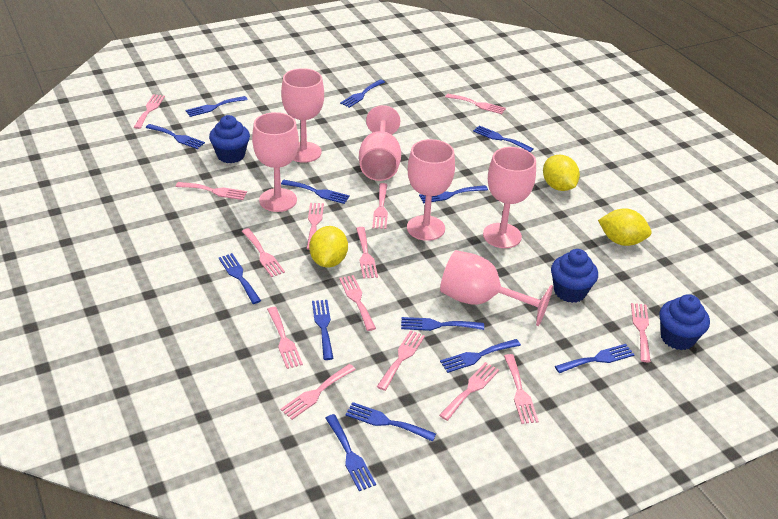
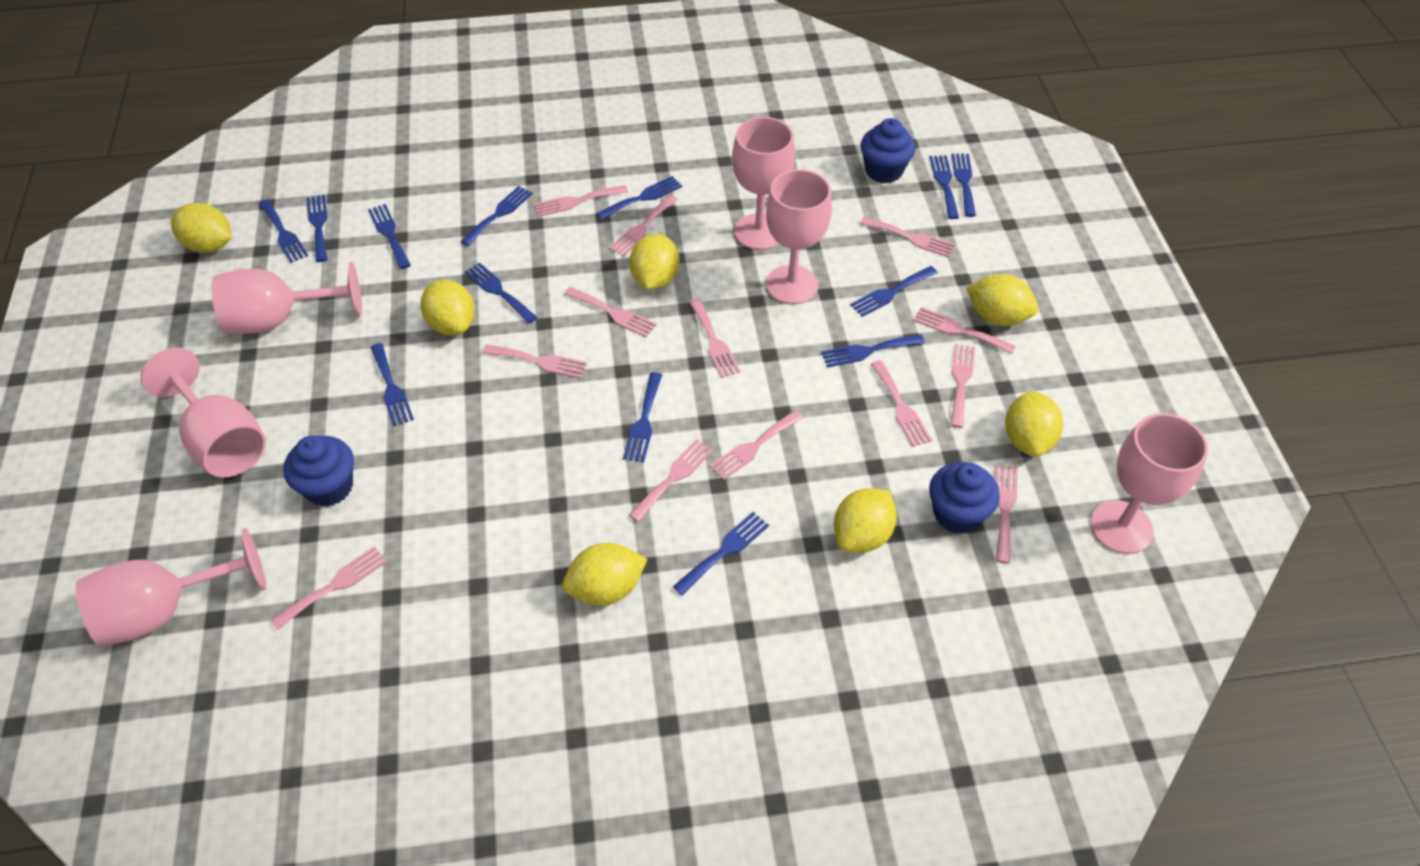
pink fork: [134,94,165,129] [176,182,247,200] [242,228,285,277] [267,307,303,369] [280,364,356,420] [307,203,324,250] [339,275,376,331] [356,227,378,279] [372,183,388,229] [377,330,425,391] [439,362,499,421] [445,94,506,114] [504,354,539,424] [631,303,651,362] = 14 -> [270,546,387,630] [483,344,587,378] [534,185,628,216] [564,287,657,337] [609,195,678,257] [629,439,713,522] [689,299,740,378] [710,410,803,480] [860,217,955,257] [871,360,932,447] [914,307,1016,354] [950,344,975,428] [995,464,1018,564] = 13
yellow lemon: [309,226,348,267] [543,155,580,191] [598,209,652,246] = 3 -> [171,203,232,253] [420,279,475,335] [562,543,647,606] [629,234,679,289] [834,488,897,553] [966,274,1039,326] [1005,391,1063,457] = 7

